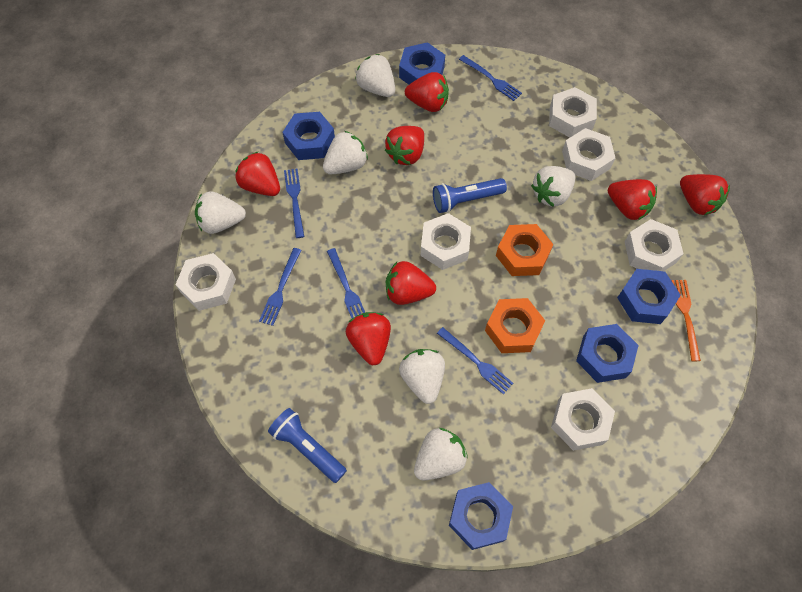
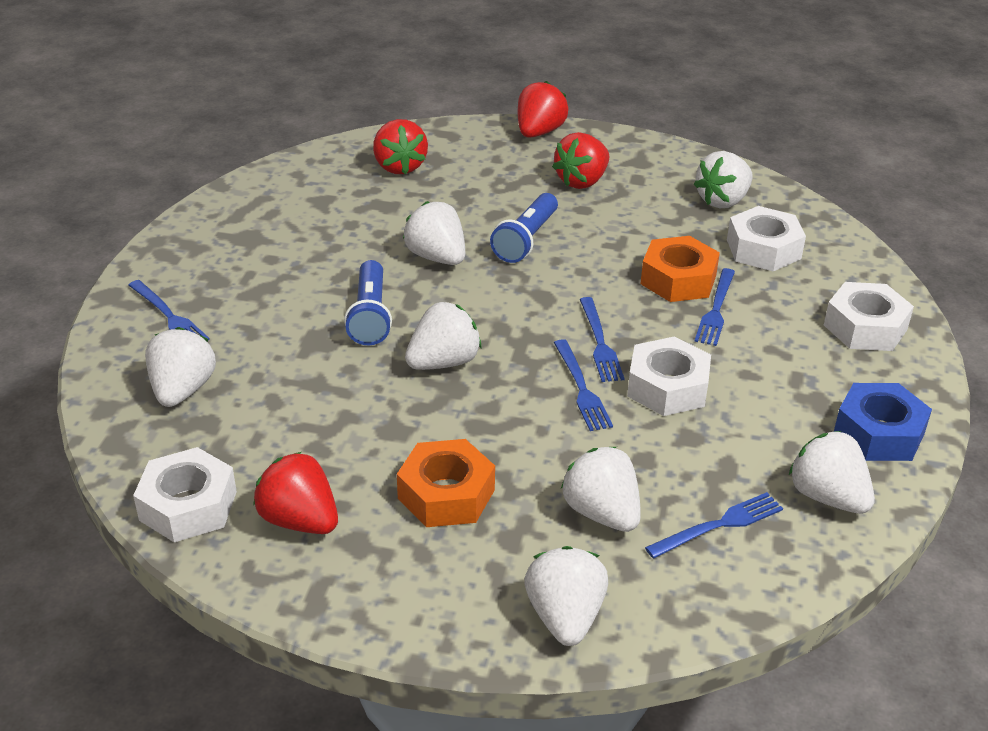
blue nut: [282,112,335,160] [399,42,445,85] [449,482,513,550] [576,324,639,383] [617,269,681,324] = 5 -> [834,383,932,461] = 1
orange fork: [671,280,701,361] = 1 -> none = 0
red strawberry: [235,151,280,196] [346,312,391,365] [385,126,424,165] [386,261,436,305] [405,72,449,112] [608,179,657,220] [680,174,730,215] = 7 -> [253,452,338,534] [373,119,428,174] [518,81,568,138] [552,132,609,189] = 4
white nut: [176,253,236,311] [420,213,471,270] [549,87,597,138] [551,388,615,451] [562,128,615,181] [624,219,684,271] = 6 -> [133,447,237,542] [627,336,711,416] [727,206,806,271] [824,282,914,351] = 4
white strawberry: [195,191,246,234] [323,131,368,174] [355,54,395,97] [399,349,445,404] [414,428,468,480] [531,166,575,207] = 6 -> [145,327,216,407] [403,201,465,265] [405,302,481,370] [524,546,608,646] [561,447,641,532] [694,151,753,208] [789,431,875,514] = 7

